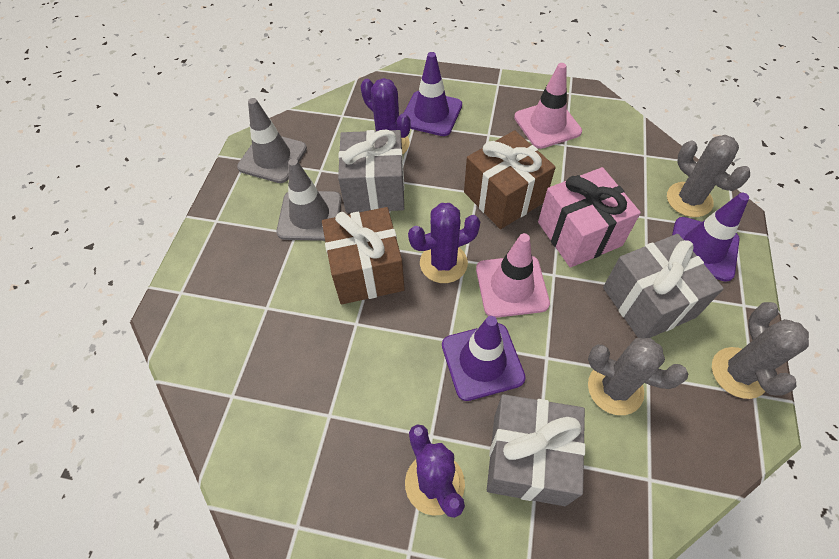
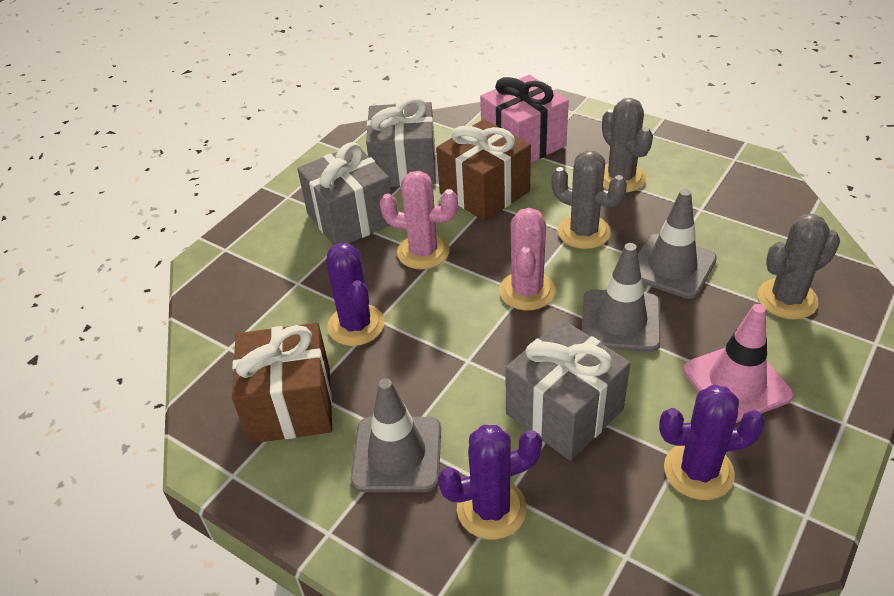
grey traffic cone: [237,98,307,183] [276,158,342,241] = 2 -> [350,378,441,492] [582,243,661,352] [638,189,717,299] = 3
pink cactus: none = 0 -> [380,171,458,269] [499,208,555,311] = 2
pink traffic cone: [476,233,550,318] [514,63,582,149] = 2 -> [683,304,794,423] = 1
purple traffic cone: [404,52,462,136] [442,316,526,401] [672,193,749,282] = 3 -> none = 0

